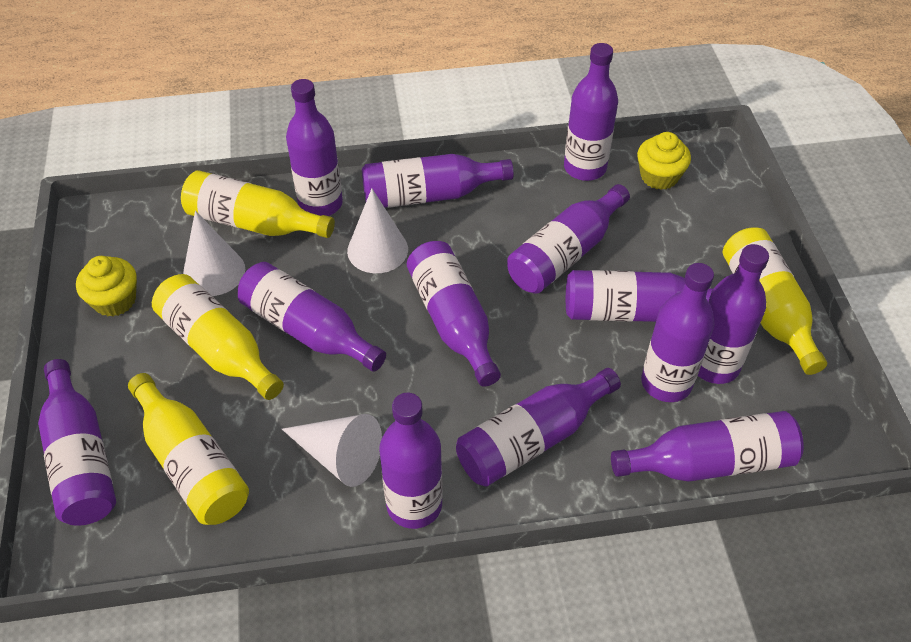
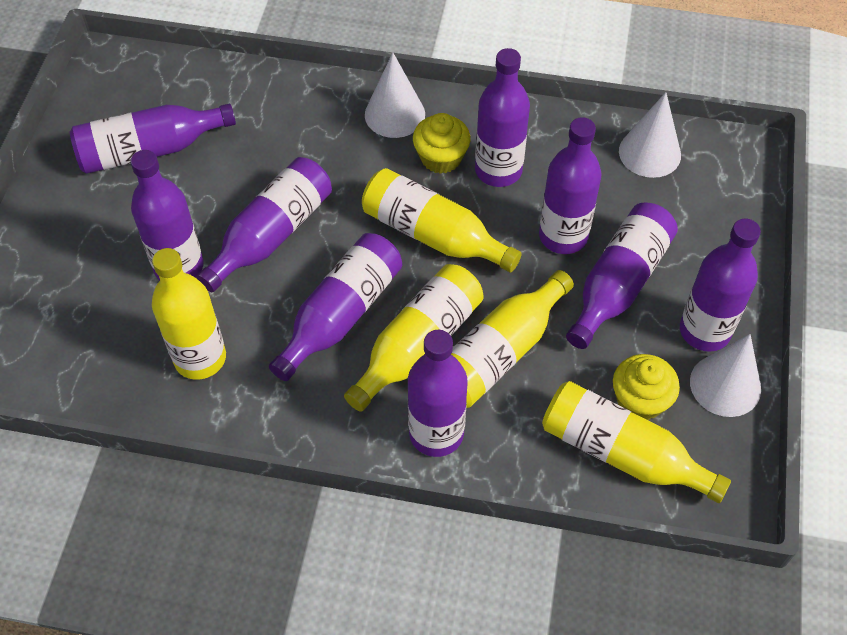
purple bottle: [38,359,116,526] [238,262,386,372] [286,79,343,216] [362,154,514,208] [379,393,443,529] [407,241,501,387] [456,368,621,487] [507,184,630,293] [564,43,618,181] [566,270,713,322] [611,411,804,482] [641,263,714,402] [698,244,769,384] = 13 -> [70,104,236,174] [130,150,204,280] [196,157,332,292] [269,233,402,381] [408,330,467,457] [475,48,530,187] [539,117,601,254] [566,203,678,349] [680,219,761,352] = 9
yellow bottle: [128,373,249,525] [152,274,284,400] [181,170,335,238] [723,228,827,375] = 4 -> [152,248,226,380] [344,264,484,412] [362,168,522,272] [451,270,574,408] [542,381,731,503] = 5

